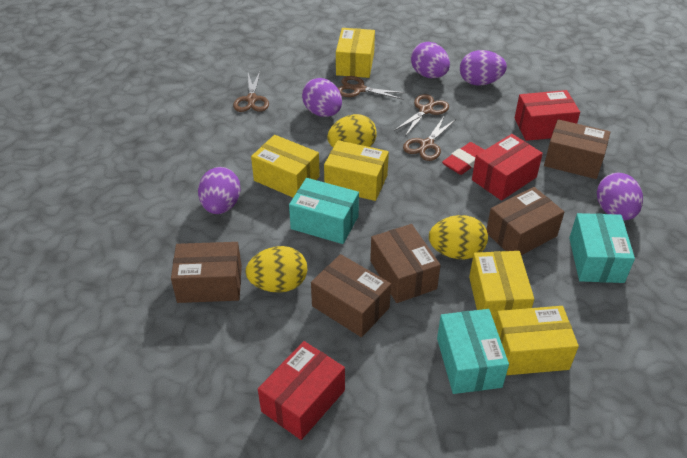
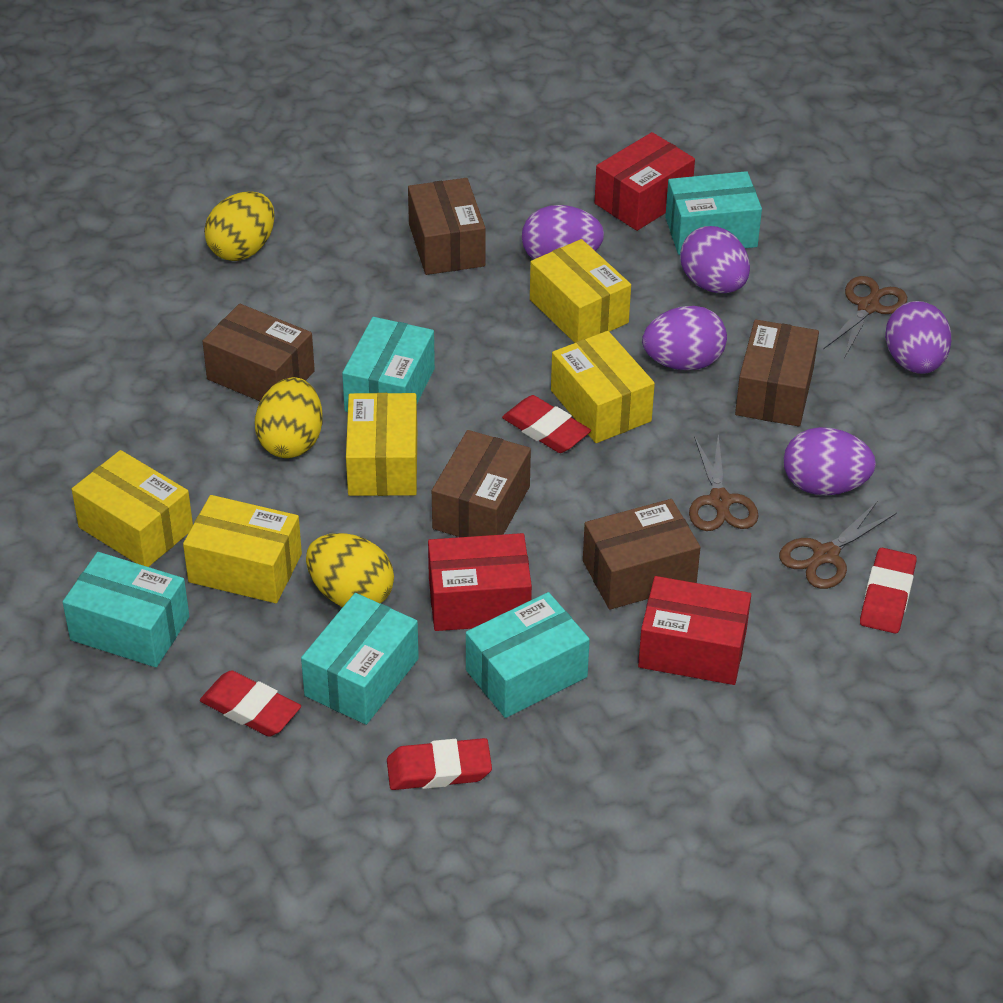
brown scissors: [233,72,269,112] [338,76,406,99] [394,94,449,136] [403,117,456,161] = 4 -> [689,434,758,531] [779,502,897,589] [823,276,907,358] = 3
red eraser: [442,142,484,175] = 1 -> [200,670,301,737] [387,738,492,790] [502,395,591,453] [860,548,917,633] = 4
turquoise box: [289,178,359,244] [437,309,509,394] [569,213,635,283] = 3 -> [63,552,189,667] [301,593,419,725] [342,317,435,412] [466,592,590,718] [665,171,762,255] = 5

